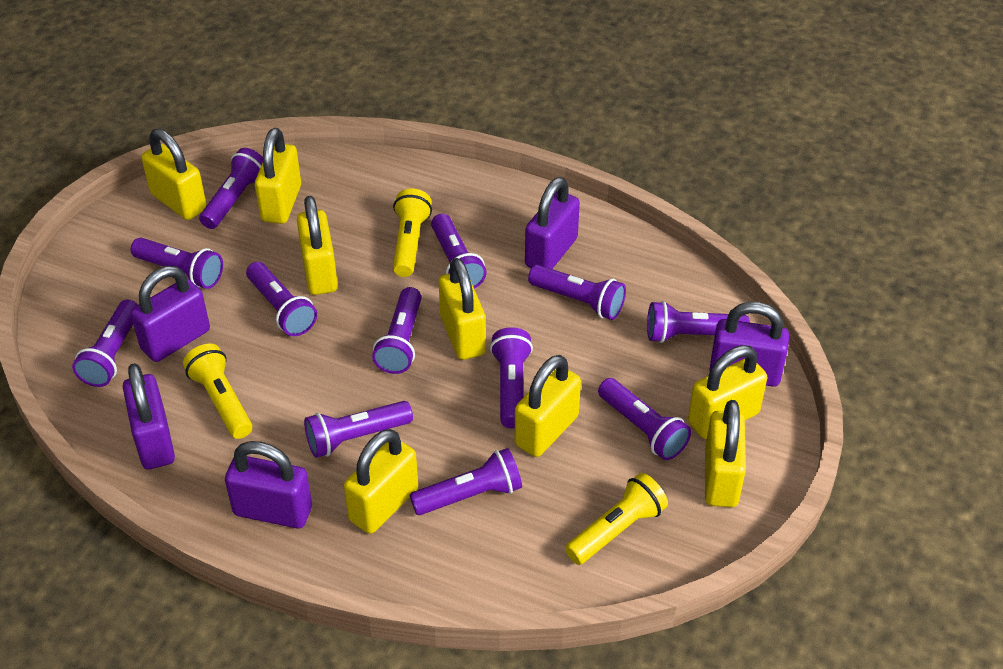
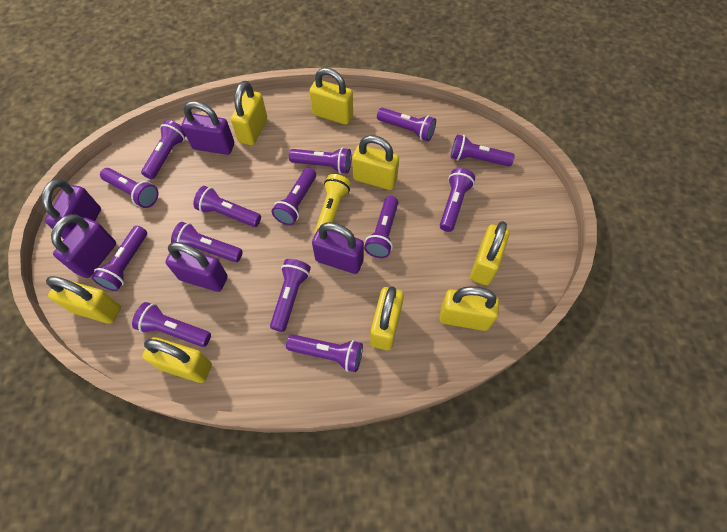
purple flashlight: [72,300,138,387] [131,238,223,289] [199,148,263,229] [246,262,317,336] [304,401,413,458] [372,287,422,374] [410,448,522,515] [431,214,487,289] [490,327,533,428] [528,265,626,320] [598,378,691,460] [647,301,750,343] = 12 -> [91,226,147,291] [100,168,158,208] [132,302,211,347] [141,120,186,179] [171,222,243,262] [193,186,261,227] [270,259,311,332] [272,168,316,225] [286,334,363,372] [289,147,351,174] [364,196,398,258] [377,108,436,141] [440,168,475,232] [451,134,515,166] = 14
yellow flashlight: [183,344,252,439] [393,189,432,277] [565,473,668,565] = 3 -> [314,174,351,234] = 1

